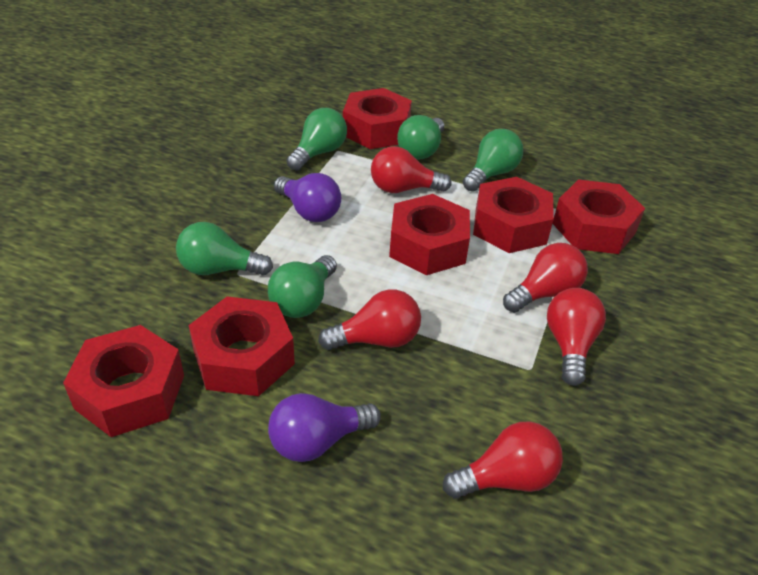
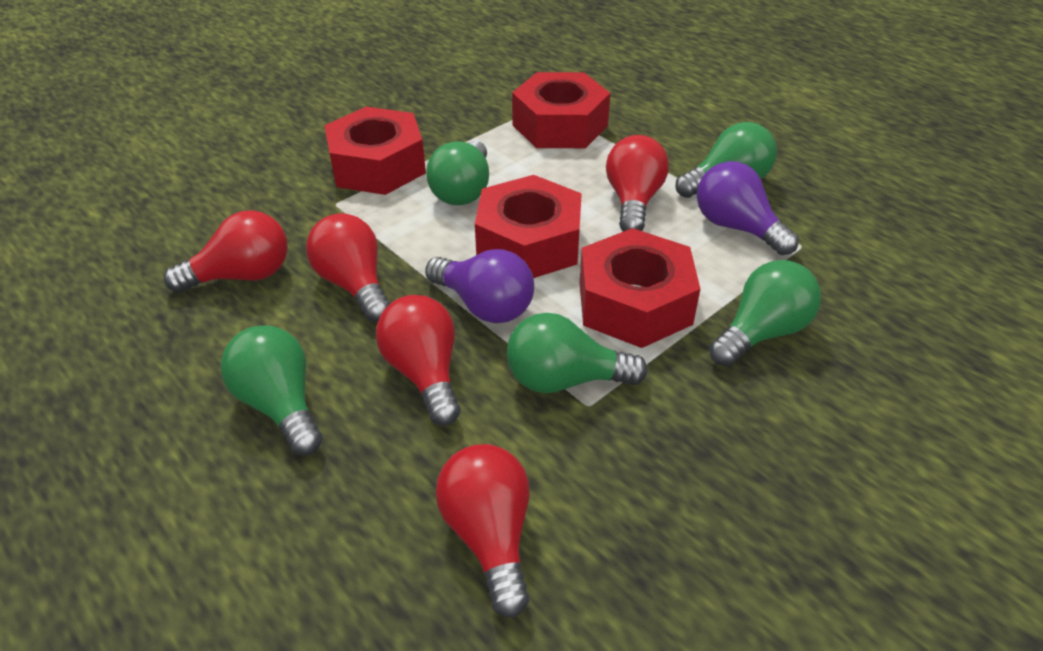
red nut: [63,325,184,437] [189,296,295,396] [343,88,412,149] [389,194,470,275] [473,177,554,253] [553,180,645,254] = 6 -> [324,107,426,195] [475,175,582,278] [512,72,611,148] [579,228,700,348] = 4

